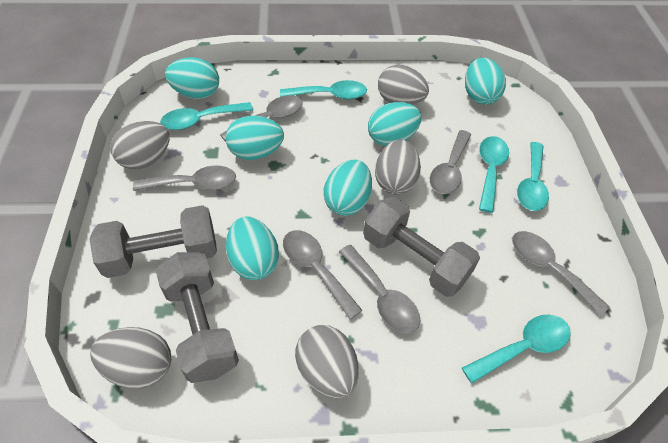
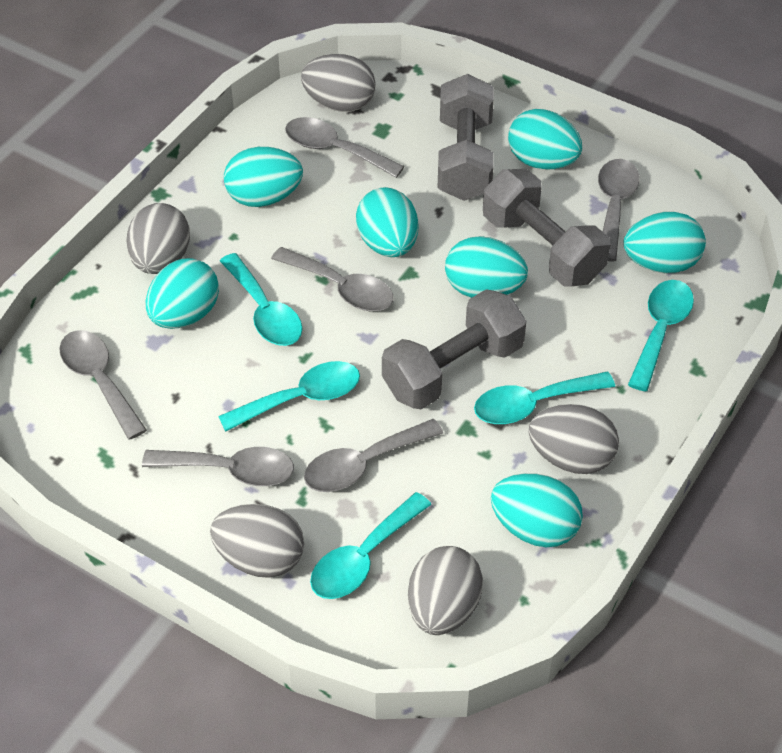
turquoise egg: [165,58,219,99] [226,116,284,160] [226,216,279,280] [323,160,372,216] [368,102,422,146] [465,58,506,105] = 6 -> [146,258,219,329] [224,147,303,207] [356,187,418,257] [445,236,528,298] [491,473,583,547] [508,109,582,170] [623,212,706,273] = 7

